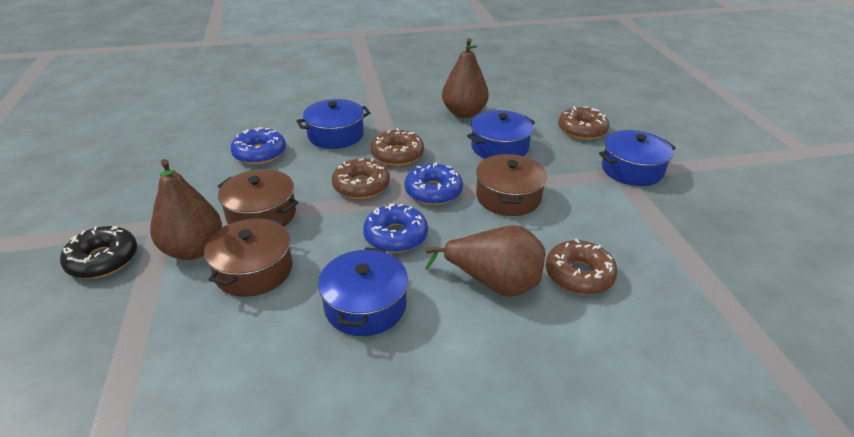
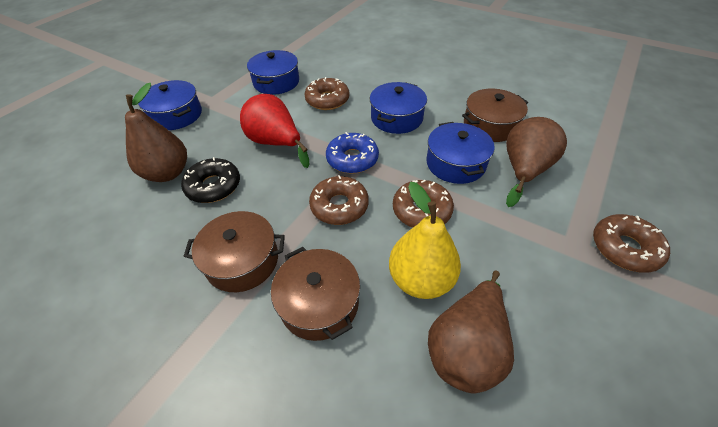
blue donut: [230,127,286,164] [363,204,428,253] [404,162,463,205] = 3 -> [326,132,379,174] = 1
red pear: none = 0 -> [240,94,309,168] = 1
yellow pear: none = 0 -> [389,182,461,299] = 1

